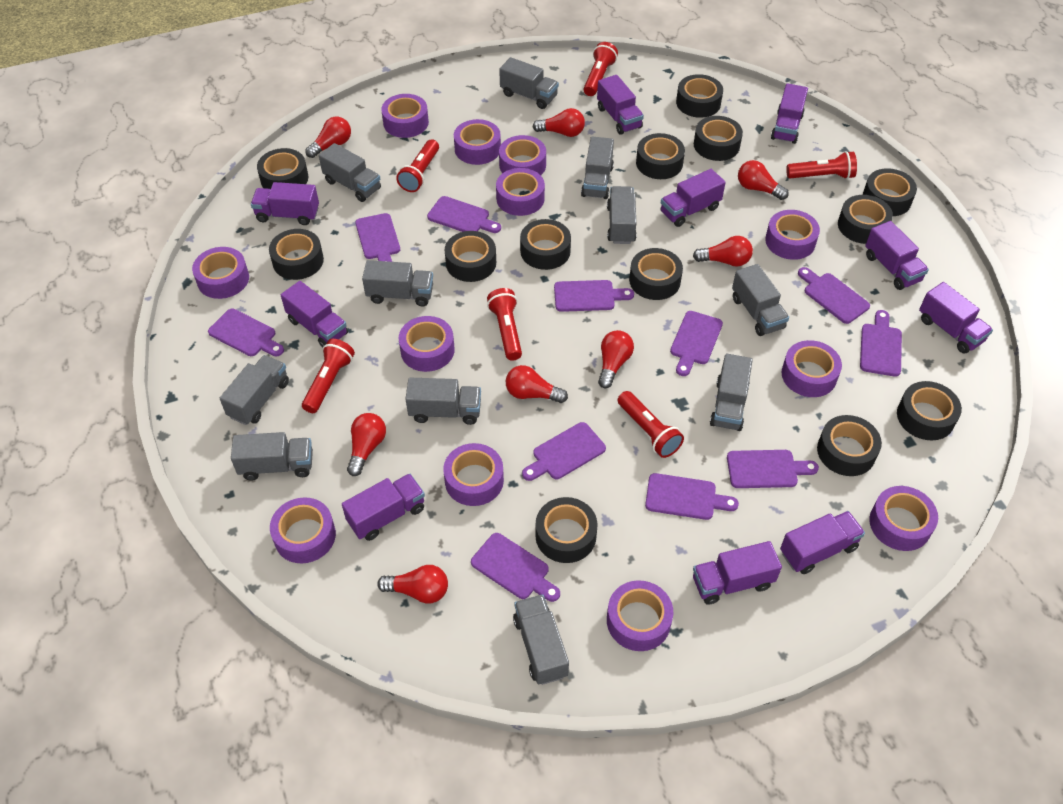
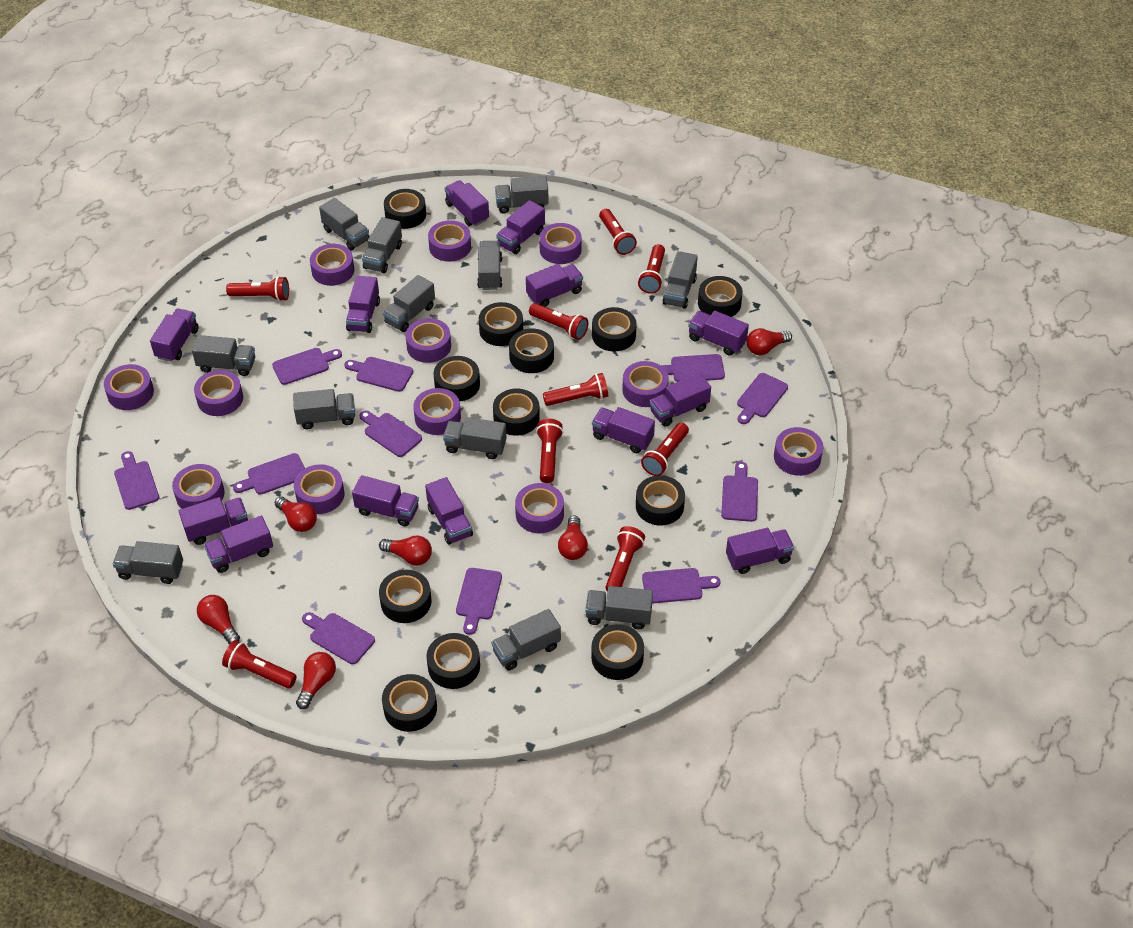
black tape: [257,148,308,189] [269,229,324,280] [445,231,496,282] [520,219,571,270] [535,497,598,563] [629,248,683,300] [636,133,685,179] [676,74,723,118] [694,116,743,161] [817,415,882,476] [838,195,893,244] [863,168,917,216] [897,381,962,441] = 13 -> [379,570,432,623] [382,674,437,732] [384,189,426,229] [426,633,480,689] [434,356,480,401] [479,302,523,346] [493,389,540,436] [509,328,554,373] [591,624,644,680] [592,307,637,352] [636,475,685,525] [698,276,743,317] = 12
grey truck: [220,355,289,425] [231,432,313,481] [319,143,381,202] [362,260,433,307] [406,378,481,425] [499,57,559,109] [513,594,569,685] [581,136,614,199] [607,186,637,244] [710,354,753,431] [732,264,789,336] = 11 -> [113,541,183,584] [192,335,255,376] [293,389,355,429] [319,198,369,250] [362,217,402,273] [383,275,435,332] [443,417,507,459] [477,241,502,290] [491,609,561,671] [495,176,549,213] [585,586,653,630] [663,251,698,309] = 12
purple truck: [251,182,319,225] [281,281,348,348] [342,474,425,541] [597,75,644,135] [661,169,726,227] [693,541,782,605] [771,83,808,144] [780,511,865,574] [865,221,929,290] [919,282,993,354] = 10 -> [150,309,199,362] [179,497,248,545] [204,516,273,573] [346,276,380,333] [352,475,419,526] [425,477,473,545] [444,180,489,226] [496,200,545,254] [526,264,583,307] [592,407,655,453] [650,373,711,427] [688,311,749,356] [726,528,794,574] = 13
red flashlight: [302,339,355,413] [396,139,439,192] [487,288,522,361] [584,42,618,96] [618,391,684,458] [786,151,857,179] = 6 -> [222,640,297,688] [226,276,289,301] [529,303,588,340] [536,419,563,483] [543,373,608,406] [599,209,637,255] [606,526,645,592] [638,244,665,294] [641,423,689,476] = 9
red light bulb: [305,117,351,158] [347,413,386,476] [377,565,448,604] [506,365,568,403] [533,108,585,137] [598,330,634,388] [693,236,753,267] [738,160,789,200] = 8 -> [197,595,240,645] [275,496,317,532] [296,652,336,709] [379,535,432,566] [558,515,588,560] [747,328,792,355] = 6

